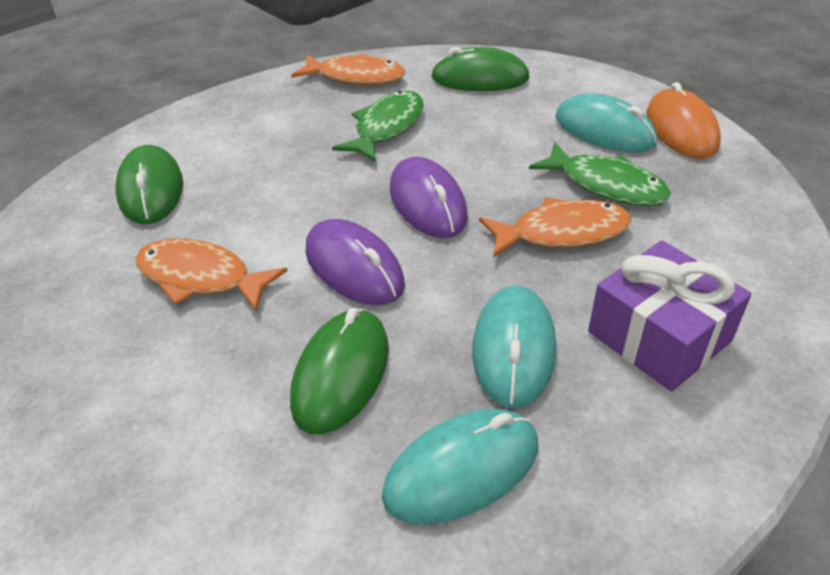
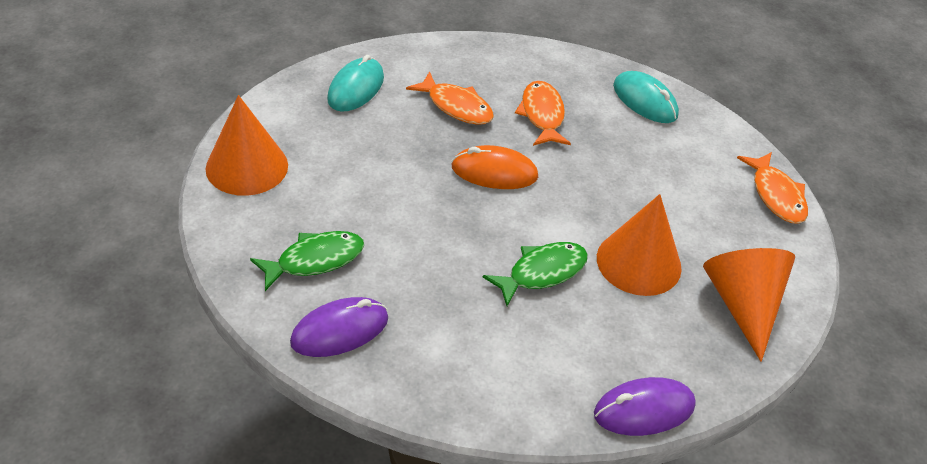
green mouse: [116,145,183,224] [290,308,389,435] [431,47,530,91] = 3 -> none = 0
orange cone: none = 0 -> [206,95,288,196] [597,194,682,296] [703,248,795,362] = 3
purple gift: [588,240,751,392] = 1 -> none = 0
turquoise mouse: [382,409,538,525] [472,285,556,408] [555,94,657,153] = 3 -> [327,55,384,112] [613,71,679,123] = 2

